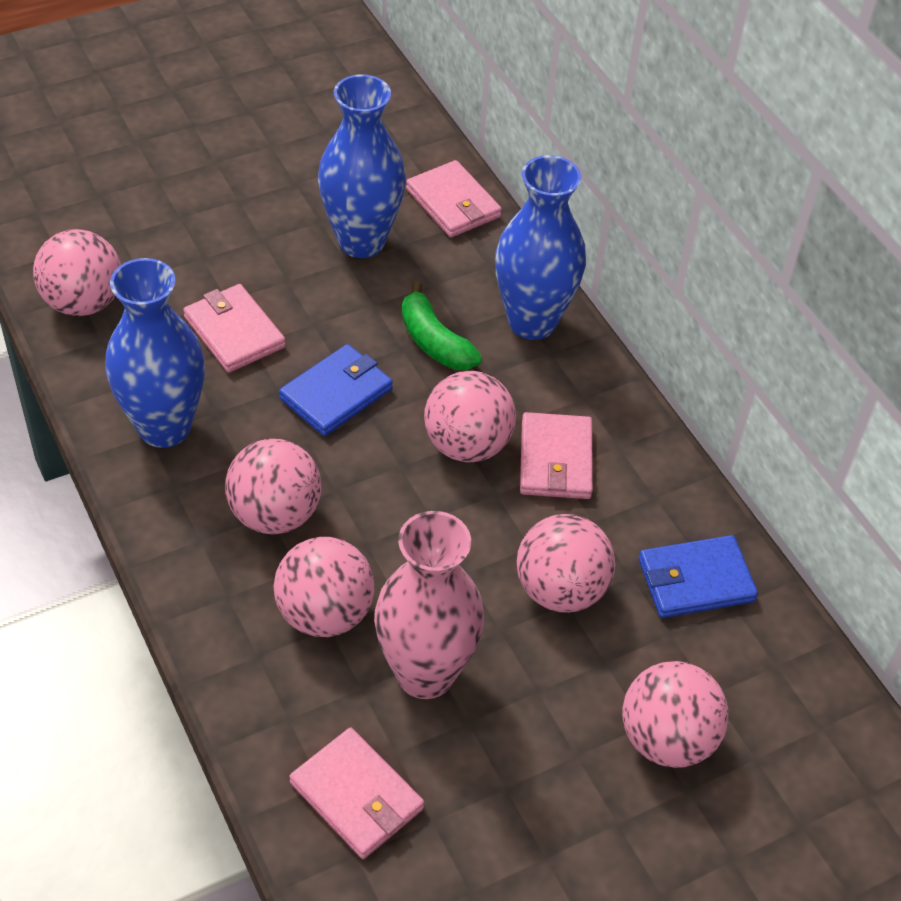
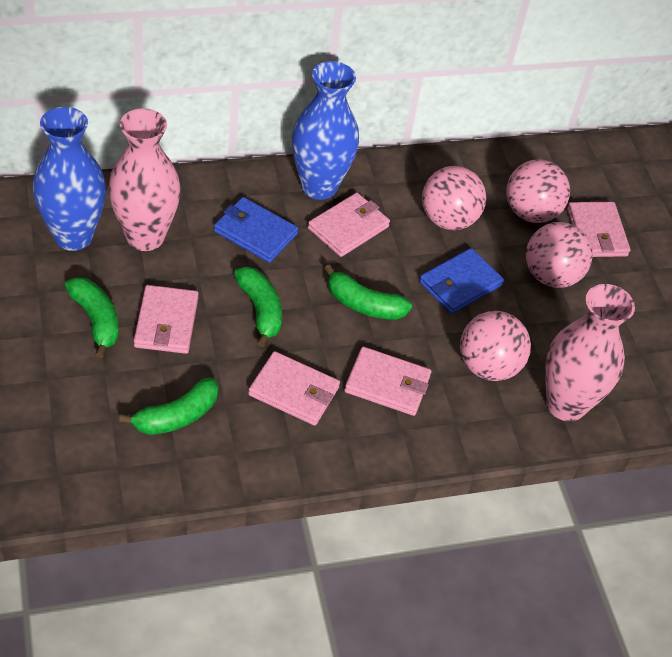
blue vase: [105,258,205,448] [318,74,406,258] [495,155,586,340] = 3 -> [33,107,106,251] [292,61,359,200] = 2
green banana: [402,282,482,370] = 1 -> [65,277,119,358] [119,377,218,435] [234,267,282,347] [324,264,412,320] = 4
pink ball: [33,229,121,316] [225,439,322,534] [274,537,374,637] [424,371,516,462] [517,514,615,613] [622,661,729,768] = 6 -> [422,166,486,230] [460,311,531,381] [506,159,570,223] [526,222,593,288] = 4
pink vase: [374,511,484,699] = 1 -> [108,108,181,251] [545,284,635,422] = 2
pink wallet: [183,284,286,373] [289,728,424,859] [406,160,502,237] [520,412,593,499] = 4 -> [134,285,199,354] [248,351,340,426] [308,193,390,257] [344,347,431,416] [567,202,630,257] = 5

